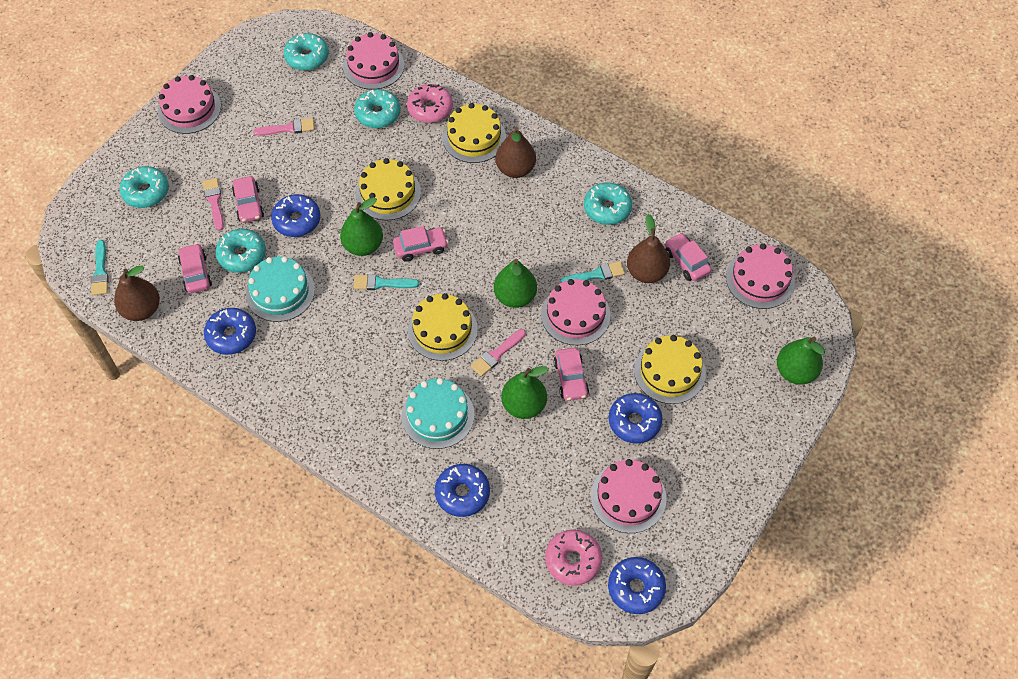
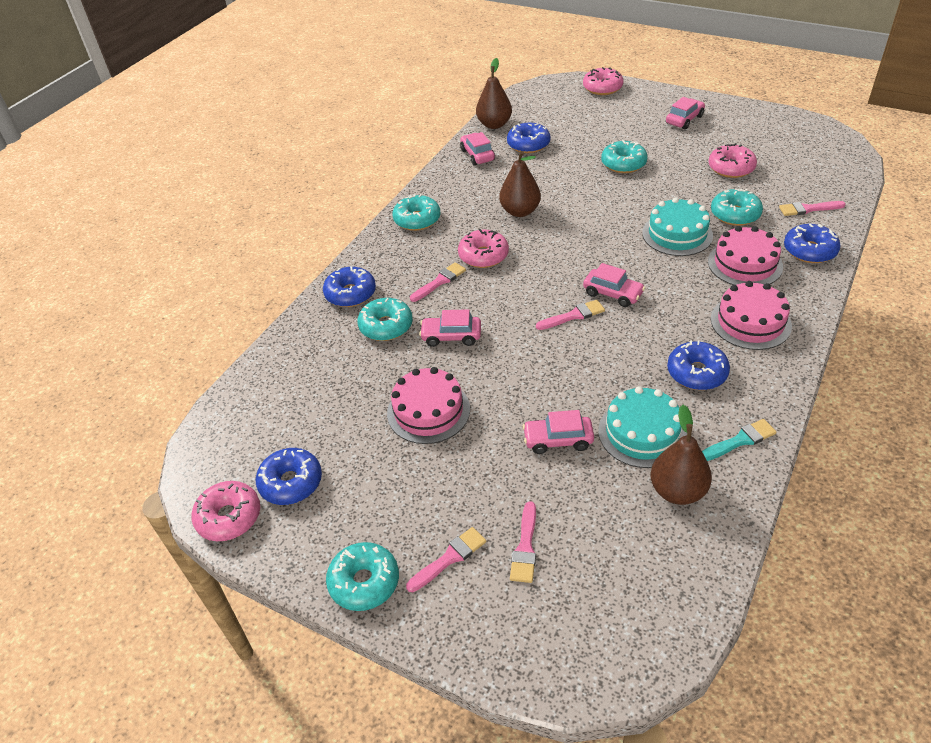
green pear: [340,197,383,256] [494,259,537,308] [501,366,549,419] [777,337,825,385] = 4 -> none = 0
pink brush: [202,178,224,231] [253,118,315,136] [471,329,526,376] = 3 -> [406,527,486,592] [410,262,466,302] [510,501,536,583] [536,300,605,330] [779,201,846,216] = 5
pink cake: [158,75,221,134] [343,32,404,90] [541,279,611,345] [591,459,667,533] [726,243,795,309] = 5 -> [387,367,470,444] [708,226,783,285] [711,281,792,350] = 3
pink donut: [407,84,453,123] [545,530,602,586] = 2 -> [191,481,260,541] [458,229,509,268] [583,67,624,95] [708,143,757,178] = 4
turquoise brush: [91,240,109,295] [353,274,419,290] [560,261,625,283] = 3 -> [702,419,777,461] = 1
yellow cake: [356,158,421,221] [408,293,478,361] [443,103,506,163] [634,335,706,404] = 4 -> none = 0

